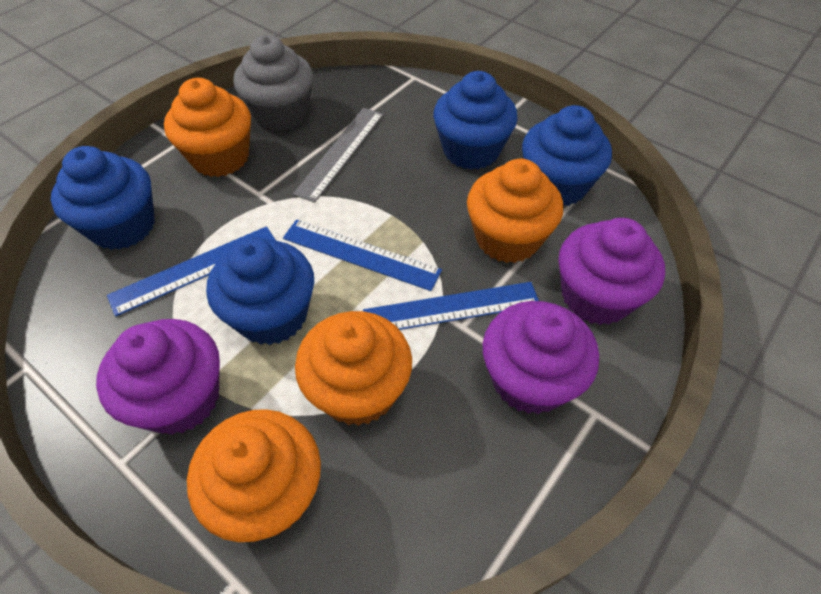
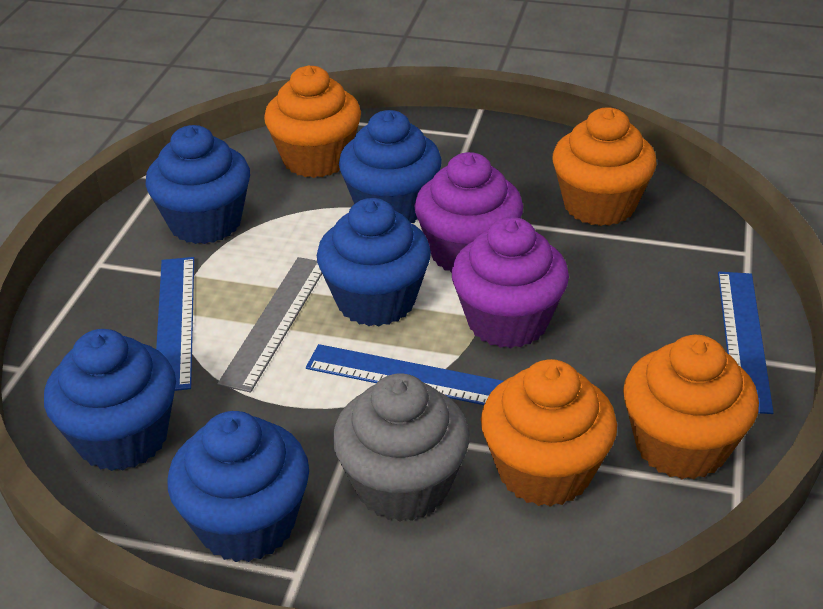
blue cupcake: [51,146,155,250] [206,237,314,345] [433,71,518,170] [522,105,612,206] = 4 -> [44,329,176,471] [145,125,250,244] [168,411,309,562] [317,198,431,326] [339,110,441,223] = 5
purple cupcake: [96,319,220,435] [483,301,599,414] [559,218,665,325] = 3 -> [414,152,523,273] [451,217,569,348] = 2

